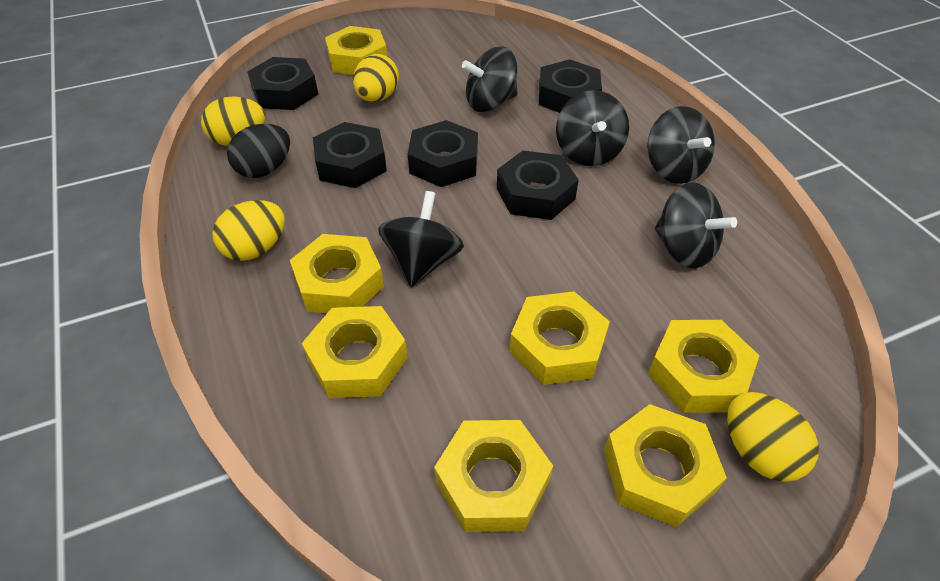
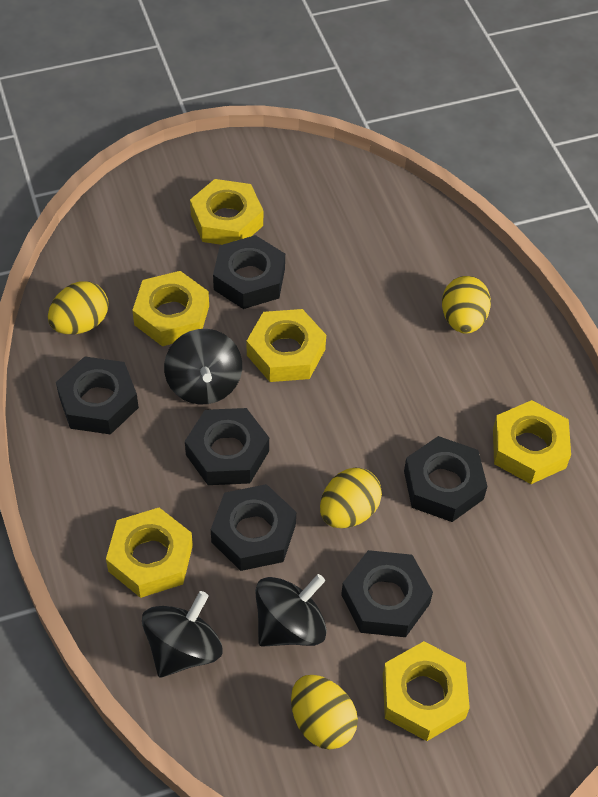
black egg: [227,124,290,178] = 1 -> none = 0
black nut: [247,57,318,110] [313,122,387,188] [408,120,478,187] [497,151,579,220] [539,59,602,113] = 5 -> [56,356,139,434] [185,408,269,485] [211,484,296,571] [213,235,285,309] [341,550,433,637] [404,436,487,522] = 6
black spinning top: [378,191,464,287] [462,47,518,112] [556,90,629,166] [647,106,715,184] [655,182,737,268] = 5 -> [142,591,223,678] [164,329,242,405] [255,574,327,647] = 3
yellow nut: [290,234,384,313] [302,306,408,398] [325,26,387,75] [434,420,553,532] [509,292,610,385] [604,404,727,527] [648,320,760,413] = 7 -> [106,508,193,598] [132,271,209,346] [190,179,263,245] [247,309,326,382] [383,641,470,741] [493,400,571,484] = 6

